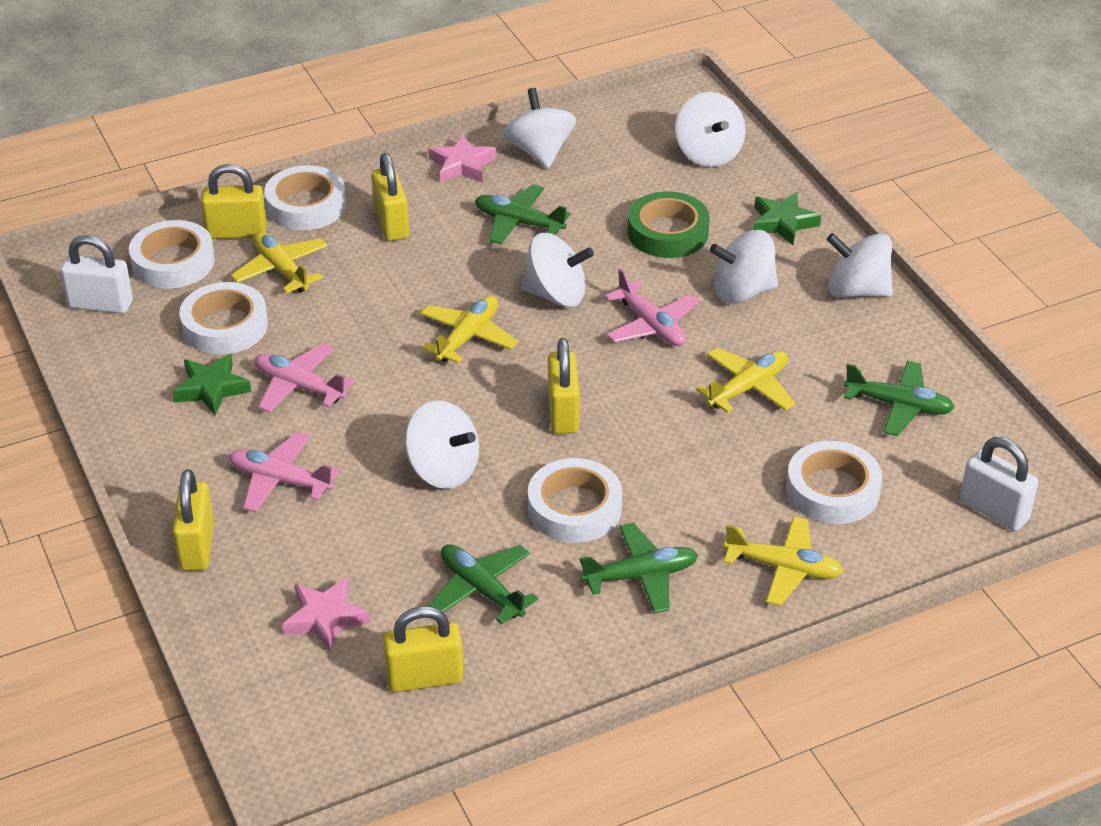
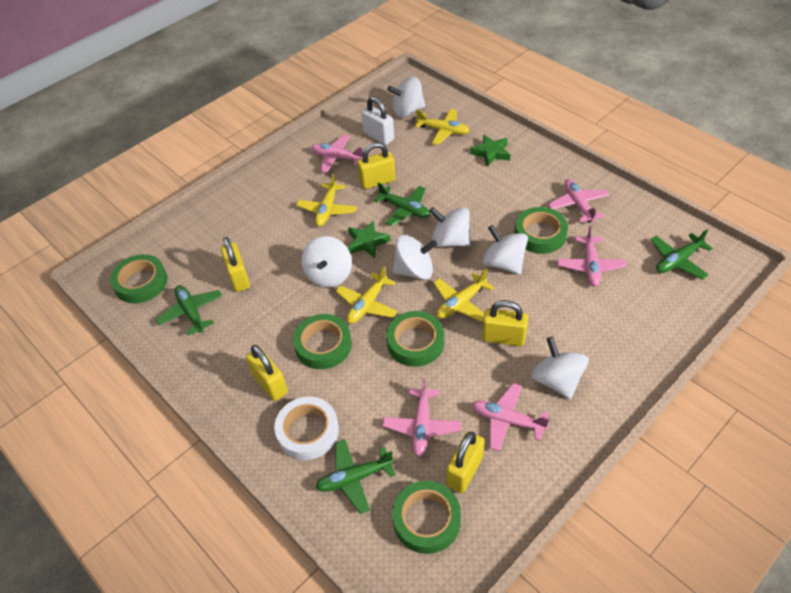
green tape: [628,191,710,258] = 1 -> [110,254,167,303] [293,314,352,369] [386,311,444,367] [392,481,461,554] [514,207,568,254] = 5
pink plane: [229,432,339,512] [255,343,354,413] [605,268,699,346] = 3 -> [311,135,364,173] [382,378,461,457] [471,383,550,451] [548,179,609,223] [557,225,627,287] = 5
pink star: [282,577,370,653] [428,134,496,183] = 2 -> none = 0
white padlock: [61,235,133,314] [960,437,1038,531] = 2 -> [361,97,394,145] = 1
white tape: [129,220,215,289] [179,282,268,355] [264,165,346,230] [528,458,622,543] [786,441,882,524] = 5 -> [274,397,339,460] = 1

